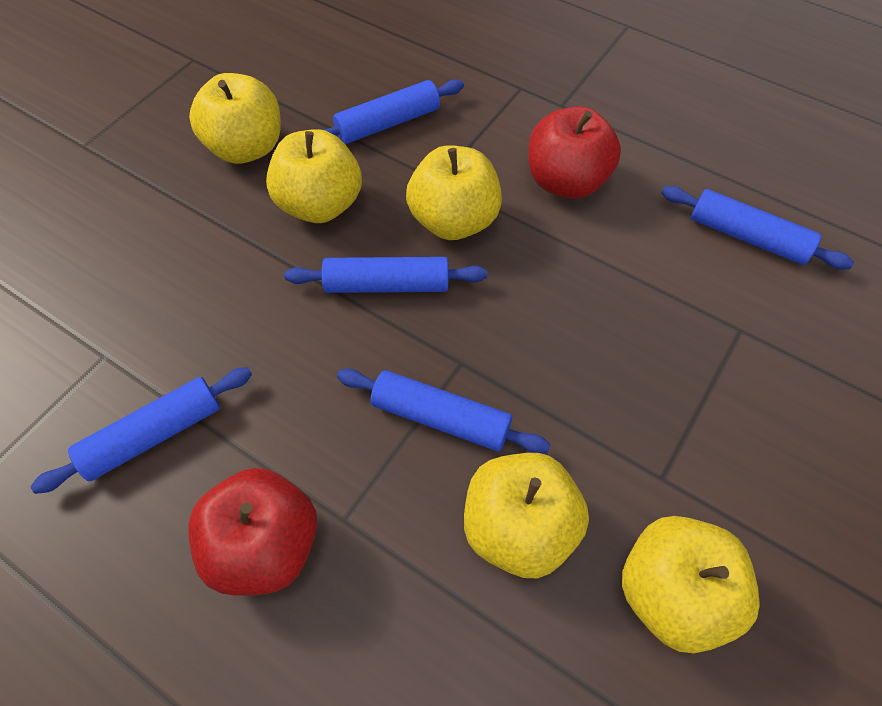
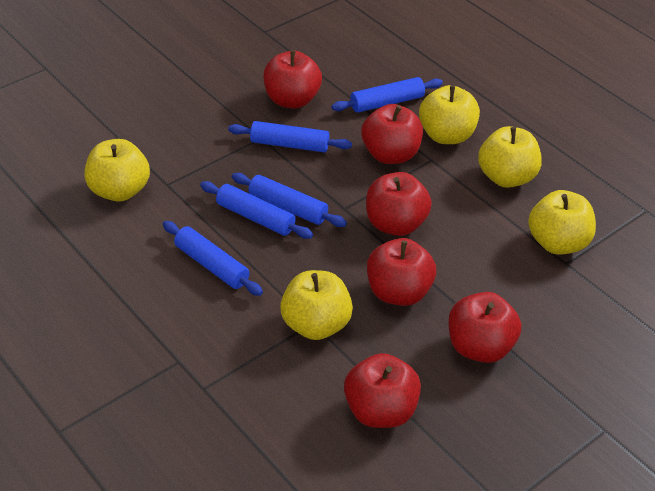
red apple: [188,468,317,595] [528,106,621,199] = 2 -> [263,50,322,108] [344,353,421,428] [362,104,423,164] [366,172,432,236] [367,238,436,306] [448,292,521,363] = 6

